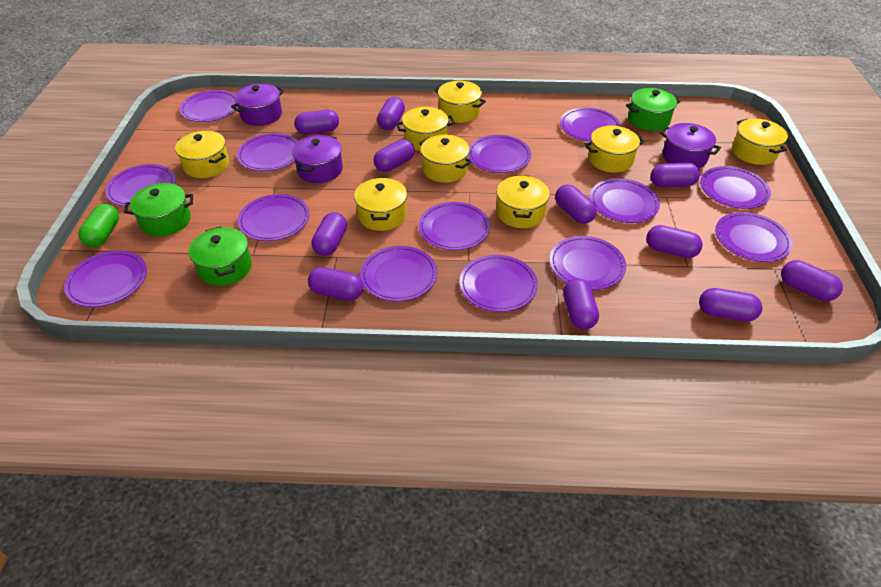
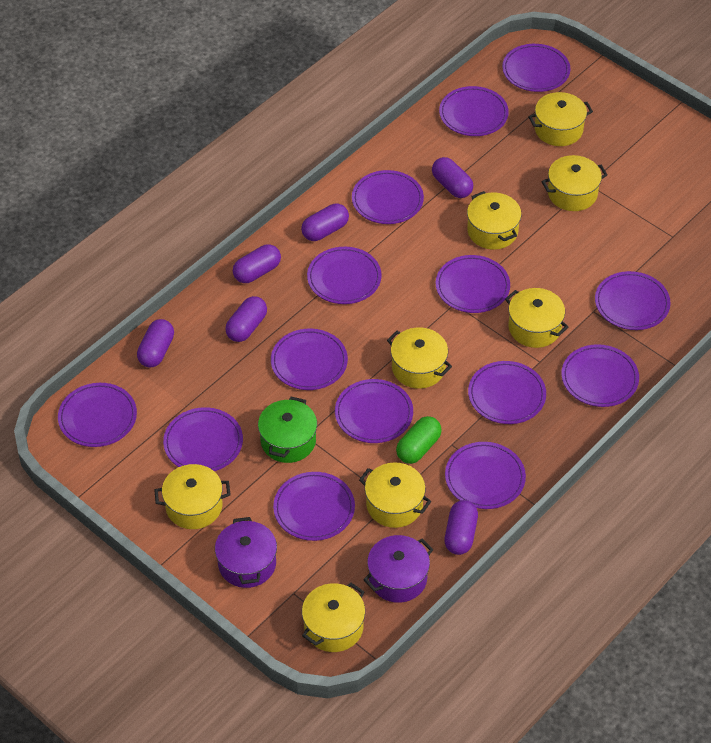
green pot: [124,183,193,236] [189,227,252,286] [626,88,681,131] = 3 -> [258,396,317,463] = 1
purple capsule: [295,110,339,134] [308,267,364,301] [312,212,347,256] [374,139,415,172] [377,97,405,130] [555,184,597,224] [563,278,599,330] [646,225,703,258] [650,163,700,187] [699,288,762,322] [781,260,843,301] = 11 -> [137,319,174,368] [225,296,267,342] [233,244,281,283] [301,204,349,241] [432,157,473,198] [444,500,478,555] = 6
purple pot: [231,83,284,126] [292,135,343,183] [660,123,721,168] = 3 -> [215,517,277,588] [363,535,433,603] = 2

